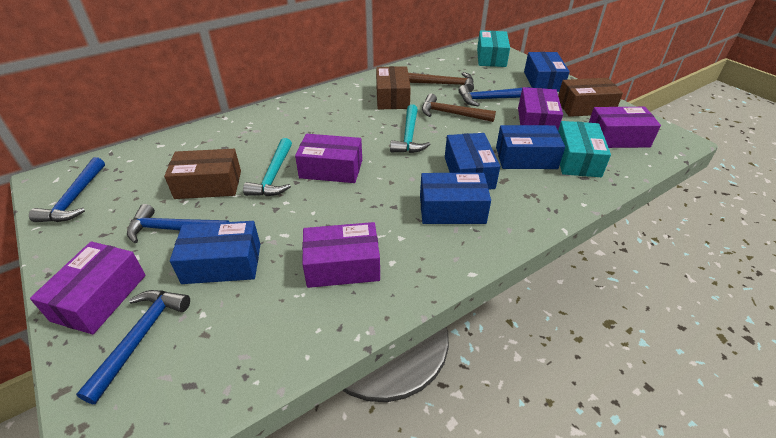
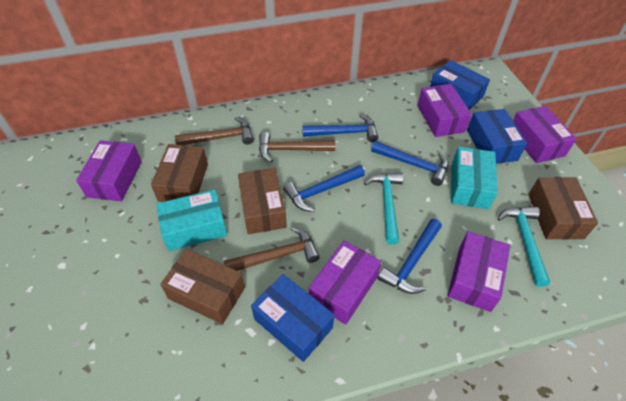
blue box: [170,221,260,284] [420,173,491,224] [445,133,500,189] [496,125,565,169] [524,52,569,92] = 5 -> [251,274,334,362] [430,60,490,110] [467,109,527,164] = 3
brown box: [164,149,241,199] [376,66,411,109] [558,78,623,117] = 3 -> [151,144,208,202] [160,249,245,324] [238,168,287,234] [528,177,598,239] = 4
brown hammer: [408,72,474,92] [422,94,496,122] = 2 -> [175,117,254,145] [224,226,320,271] [259,132,335,162] = 3

